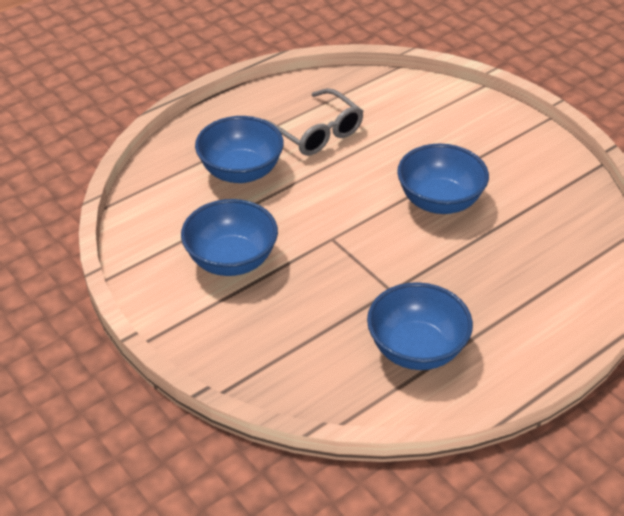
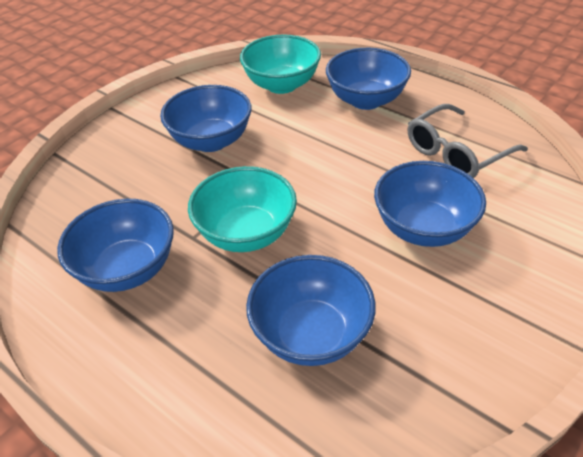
blue bowl: [181,199,278,276] [195,116,284,183] [367,282,473,370] [397,144,489,214] = 4 -> [57,199,174,292] [160,85,252,152] [246,255,376,366] [326,48,411,110] [374,161,486,247] = 5
turquoise bowl: none = 0 -> [188,166,297,252] [240,34,321,94] = 2

